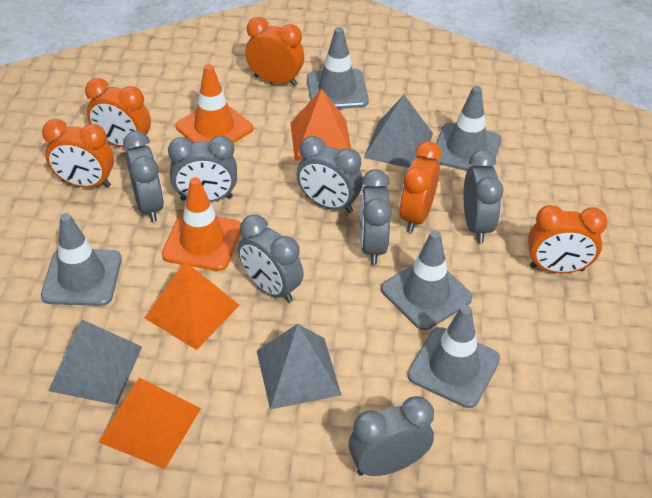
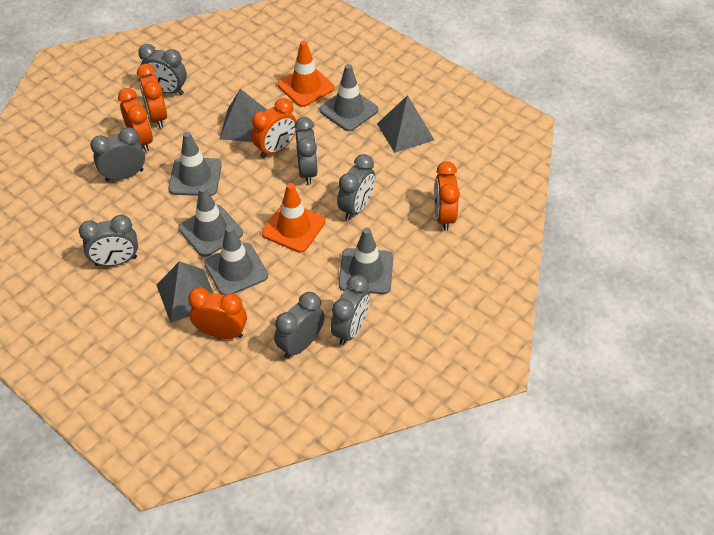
orange pyramid: [99,377,201,469] [145,262,240,350] [290,89,351,161] = 3 -> none = 0

